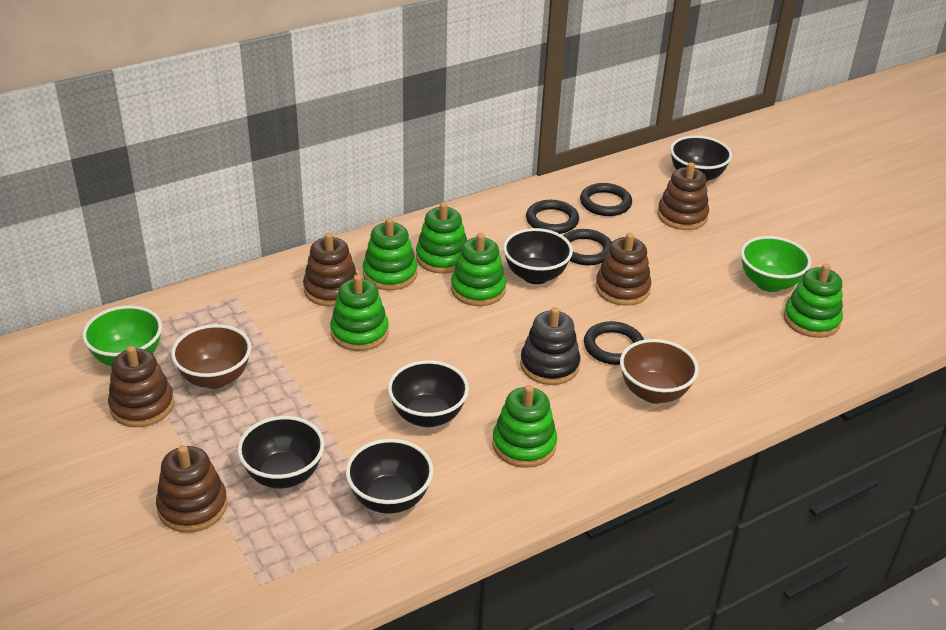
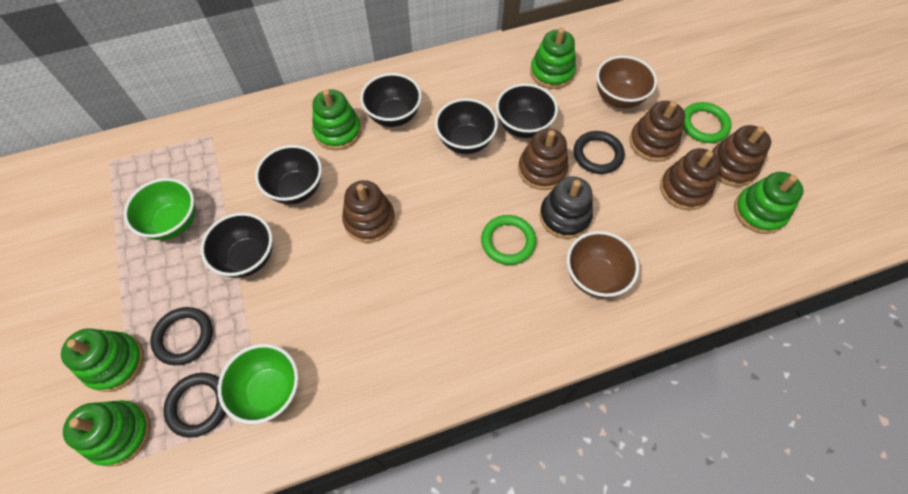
black ring: [526,200,579,234] [563,229,612,265] [580,183,632,216] [584,321,644,365] = 4 -> [150,307,213,365] [163,373,226,438] [574,131,625,174] = 3
green ring: none = 0 -> [481,215,536,265] [683,102,732,143] = 2
green stacking toy: [330,275,389,351] [363,218,417,290] [416,202,467,274] [451,233,506,306] [492,385,557,468] [784,264,843,338] = 6 -> [61,328,144,392] [63,400,151,467] [312,89,361,150] [530,28,576,89] [734,172,804,234] = 5

